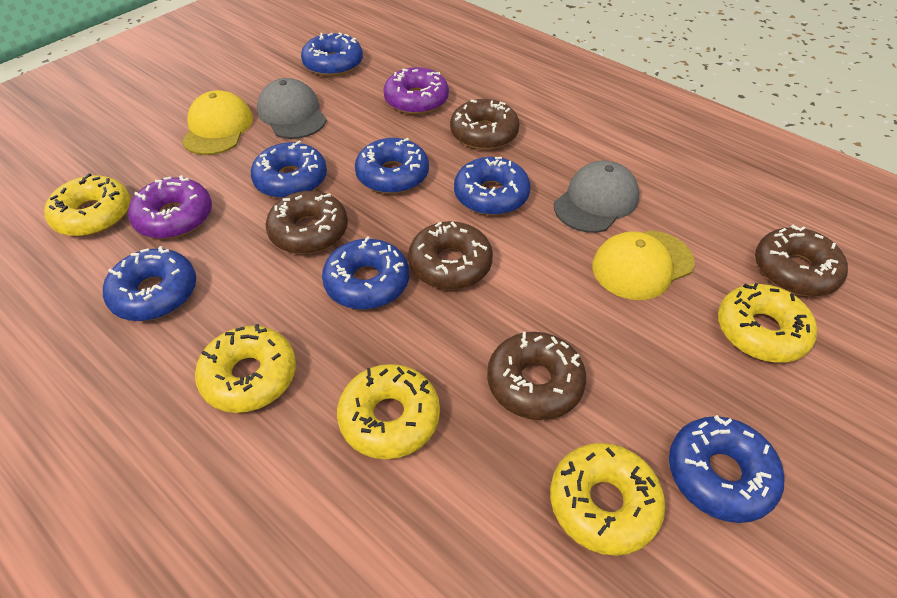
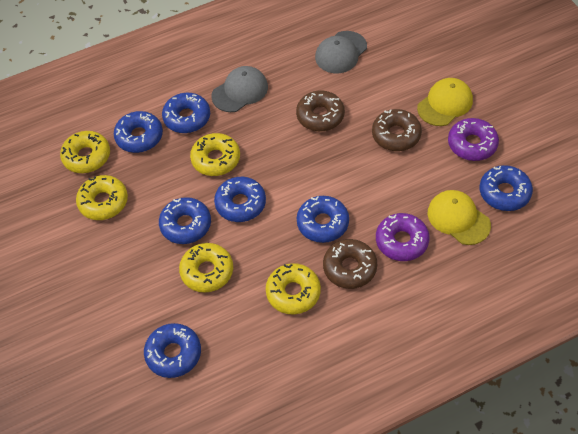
brown donut: [266,191,348,254] [408,221,493,290] [450,99,520,150] [487,332,586,420] [755,224,848,296] = 5 -> [296,91,345,131] [323,239,377,289] [372,109,422,151] = 3

